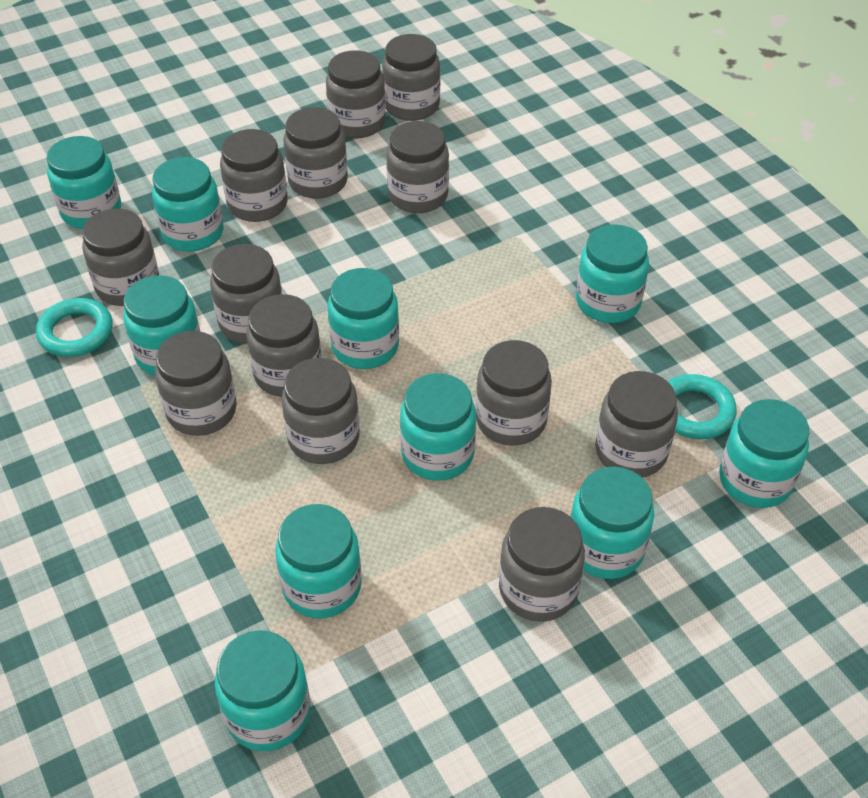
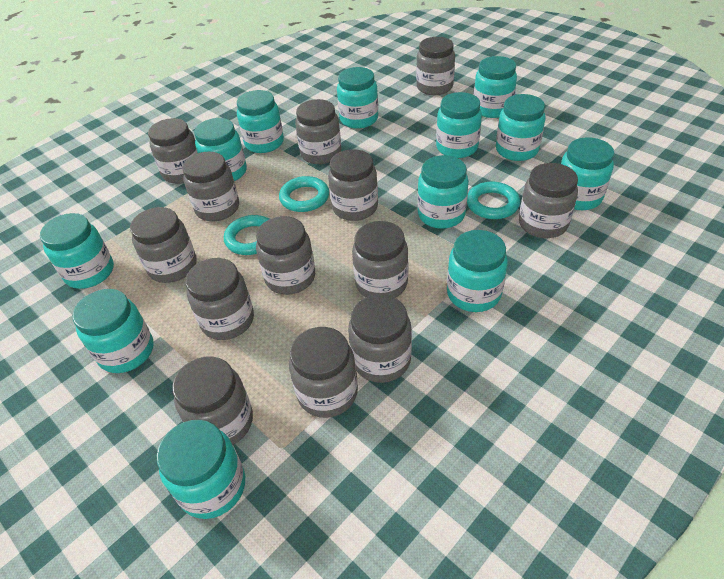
turquoise jar: [47,136,121,229] [123,275,200,376] [152,157,224,252] [215,630,310,751] [275,504,362,619] [327,268,399,369] [400,373,476,481] [570,467,654,579] [576,224,649,323] [719,399,809,508] = 10 -> [40,213,114,289] [73,289,154,373] [157,420,245,519] [194,118,247,181] [237,90,284,153] [337,67,378,129] [417,155,469,229] [436,92,482,158] [447,230,508,312] [474,56,517,118] [496,94,546,161] [561,137,614,210] = 12
turquoise ring: [36,298,113,357] [668,374,737,439] = 2 -> [224,215,269,255] [279,176,329,212] [467,182,520,219] = 3

